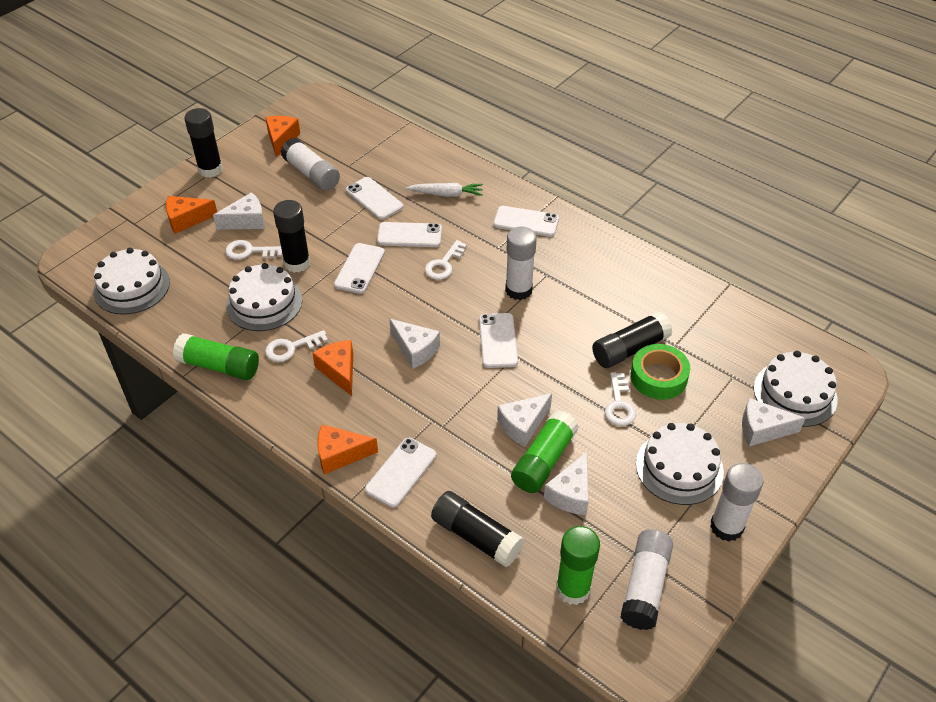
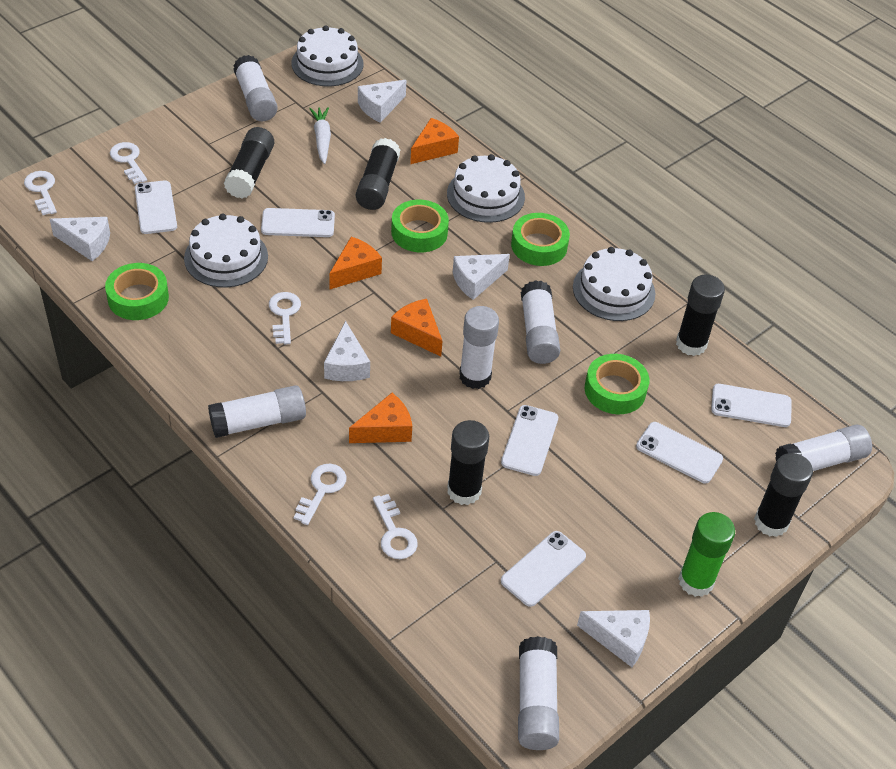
black glue stick: [184,108,223,178] [273,200,310,273] [431,491,524,567] [592,311,672,368] = 4 -> [224,127,274,199] [356,138,400,210] [447,420,489,505] [676,274,725,356] [754,453,813,537] = 5
green glue stick: [173,333,259,380] [511,410,579,493] [556,526,600,605] = 3 -> [678,512,735,597] = 1
green tape: [631,344,690,400] = 1 -> [105,263,169,320] [391,200,449,252] [511,213,570,266] [585,354,649,414] = 4
white glue stick: [281,138,340,191] [505,227,537,300] [620,529,673,630] [710,463,763,541] = 4 -> [208,385,306,438] [233,55,278,121] [459,306,499,389] [518,636,559,750] [521,280,560,364] [775,425,872,471] = 6
white key: [225,240,282,260] [265,330,328,362] [425,240,467,280] [604,372,636,426] = 4 -> [24,171,57,215] [110,142,147,184] [269,292,301,344] [294,463,347,525] [373,494,418,559] = 5

